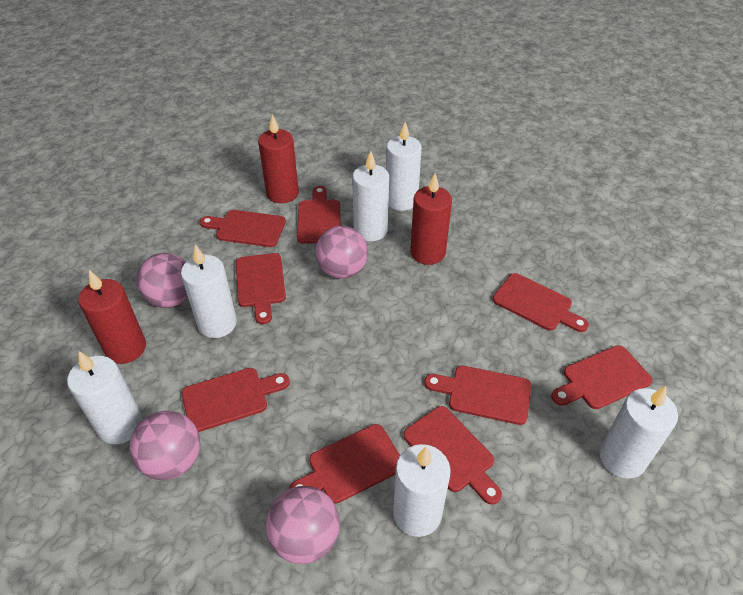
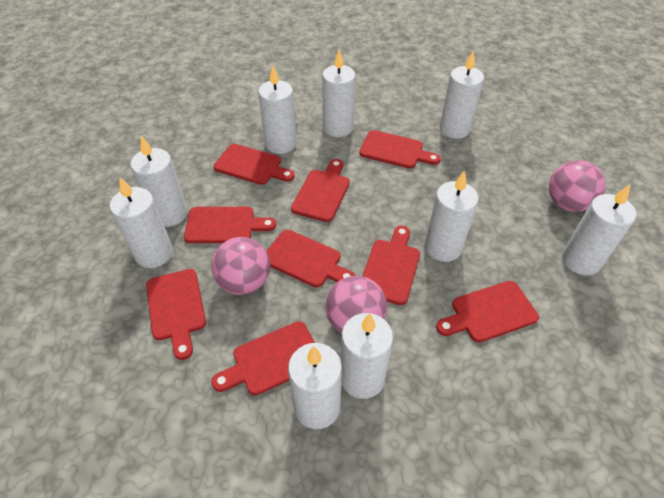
pink ball: [129,411,200,480] [136,253,188,308] [266,486,340,564] [315,226,368,279] = 4 -> [211,237,270,295] [326,276,387,334] [549,160,606,212] = 3
red candle: [78,270,146,364] [258,114,299,203] [410,173,452,265] = 3 -> none = 0
white candle: [67,351,143,444] [181,245,237,338] [352,151,389,241] [386,122,422,211] [393,444,451,537] [600,386,678,479] = 6 -> [110,177,173,268] [130,136,188,227] [258,66,296,154] [288,343,342,429] [322,49,356,137] [341,313,393,399] [425,170,479,262] [440,50,484,139] [562,184,636,275] = 9

